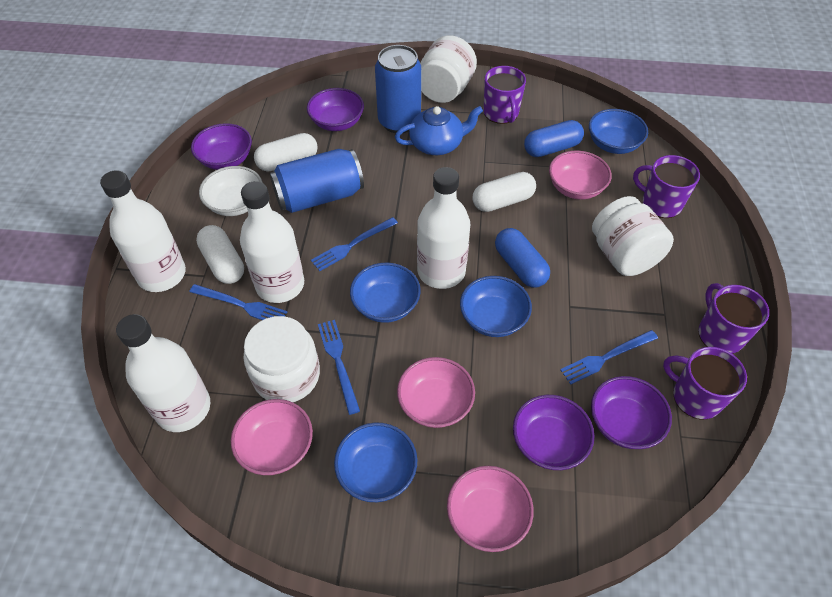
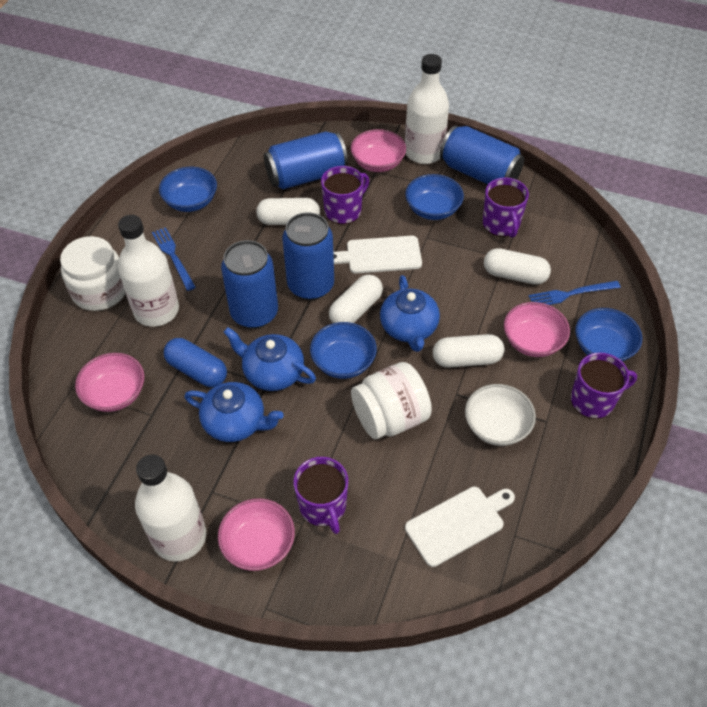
blue can: [270,149,364,213] [375,45,421,133] = 2 -> [221,240,278,329] [264,132,348,189] [282,212,334,300] [440,125,524,184] = 4
blue capsule: [495,228,550,288] [524,120,584,157] = 2 -> [164,338,227,387] = 1
blue fork: [190,284,287,320] [311,217,398,271] [318,320,360,415] [560,330,658,385] = 4 -> [152,227,196,291] [529,281,621,305] = 2
blue teapot: [395,106,483,155] = 1 -> [184,382,283,442] [223,327,316,391] [380,275,440,352] = 3
purple bowl: [191,123,252,170] [307,88,364,131] [513,395,595,470] [591,376,672,449] = 4 -> none = 0
white bottle: [100,170,186,292] [116,314,210,432] [240,181,304,303] [417,167,470,289] = 4 -> [118,215,179,327] [135,455,206,562] [405,54,449,164] = 3
white capsule: [196,225,244,284] [254,133,318,171] [473,172,536,212] = 3 -> [256,198,320,225] [329,274,383,323] [433,334,504,368] [484,248,551,285] = 4
white cutting board: none = 0 -> [333,236,422,274] [405,486,515,567] = 2
white jar: [244,316,320,402] [420,35,477,103] [592,196,674,276] = 3 -> [60,236,125,311] [351,362,432,439] = 2

